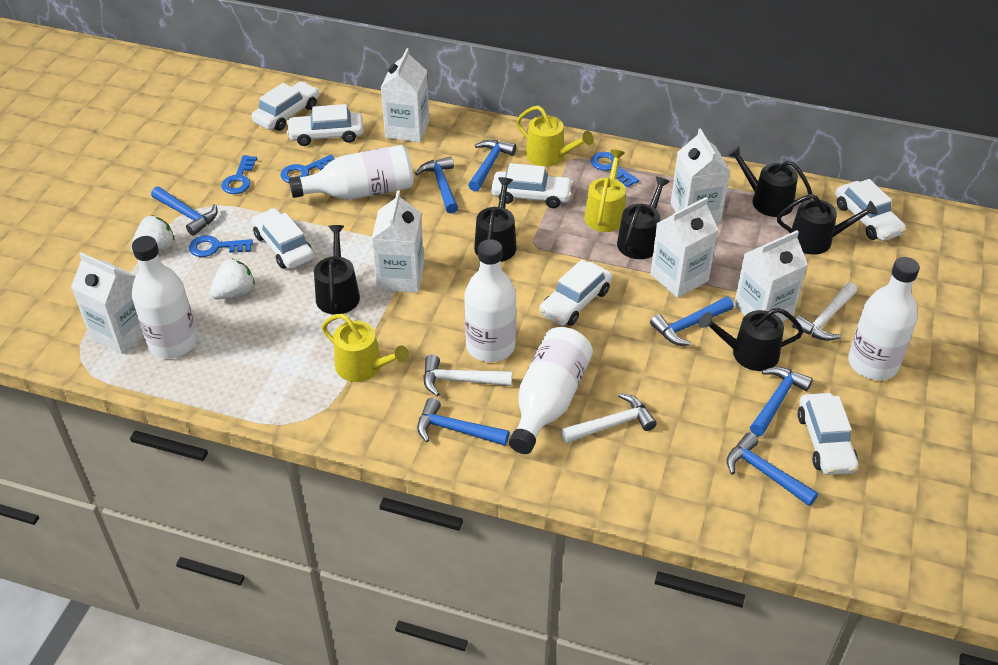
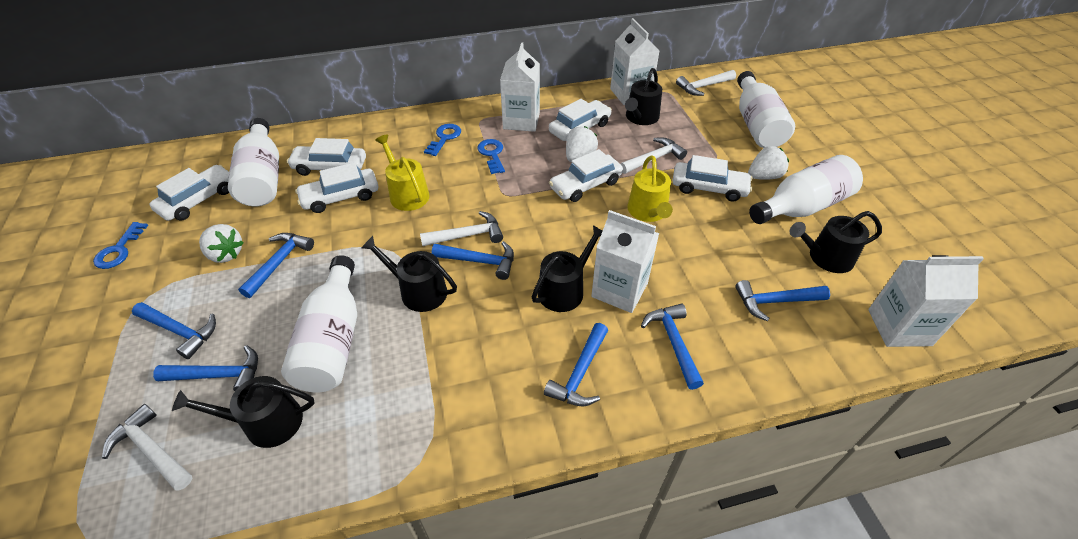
black watering can: [314,225,360,315] [474,177,517,262] [617,176,670,259] [699,308,804,371] [728,146,812,217] [777,194,878,255] = 6 -> [172,376,314,448] [361,236,457,312] [531,225,602,312] [625,68,662,125] [790,211,882,273] = 5
blue key: [189,235,253,257] [221,155,257,194] [281,155,334,183] [591,152,639,187] = 4 -> [93,222,148,269] [424,124,461,156] [477,139,505,174] = 3
white bottle: [132,236,197,358] [289,145,414,200] [464,239,516,362] [509,327,593,454] [848,257,920,380] = 5 -> [228,118,279,206] [281,255,357,393] [737,71,795,148] [749,155,863,224] = 4
white car: [251,81,319,131] [252,208,314,269] [287,104,364,146] [491,163,573,208] [539,259,612,326] [797,393,858,475] [835,179,906,241] = 7 -> [150,165,229,221] [287,138,366,176] [295,162,378,213] [549,99,612,141] [549,149,623,202] [672,155,753,202] = 6
white carton: [71,252,143,354] [372,191,424,293] [381,48,429,142] [650,197,718,298] [671,129,730,223] [734,230,808,321] = 6 -> [500,42,540,132] [591,210,659,313] [610,18,660,105] [868,255,984,347] = 4
white hammer: [423,354,512,396] [561,393,657,443] [792,282,857,341] = 3 -> [102,404,192,491] [420,211,503,246] [620,137,687,174] [676,70,736,96] = 4
white strawberry: [131,215,175,252] [210,258,255,300] = 2 -> [199,224,244,263] [566,126,598,162] [748,146,789,180] = 3
yellow watering can: [322,314,409,382] [516,106,594,167] [584,150,626,232] = 3 -> [375,134,430,211] [627,156,673,222] = 2

